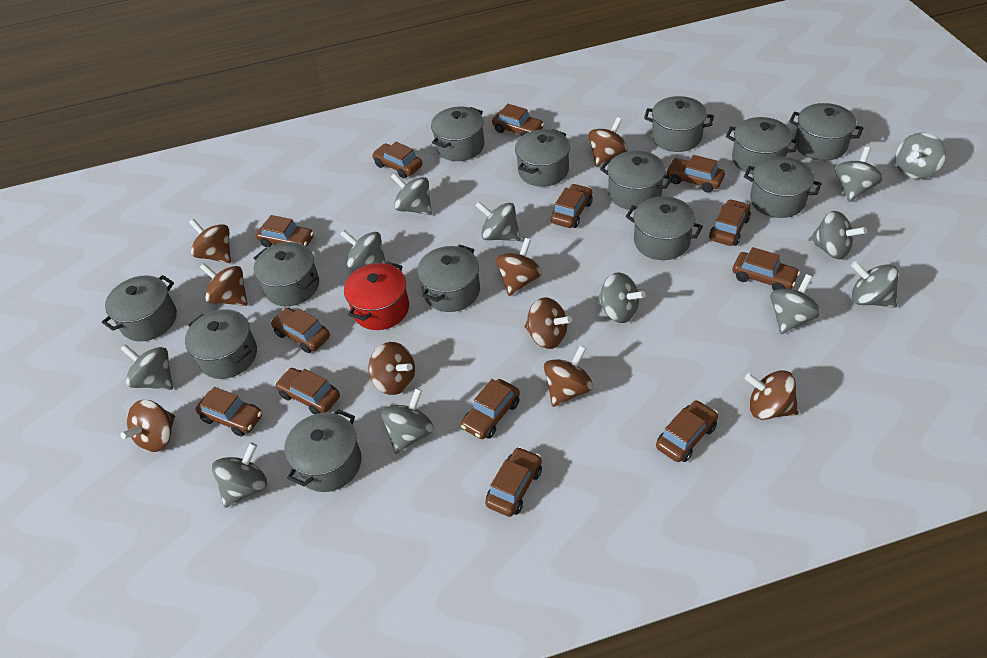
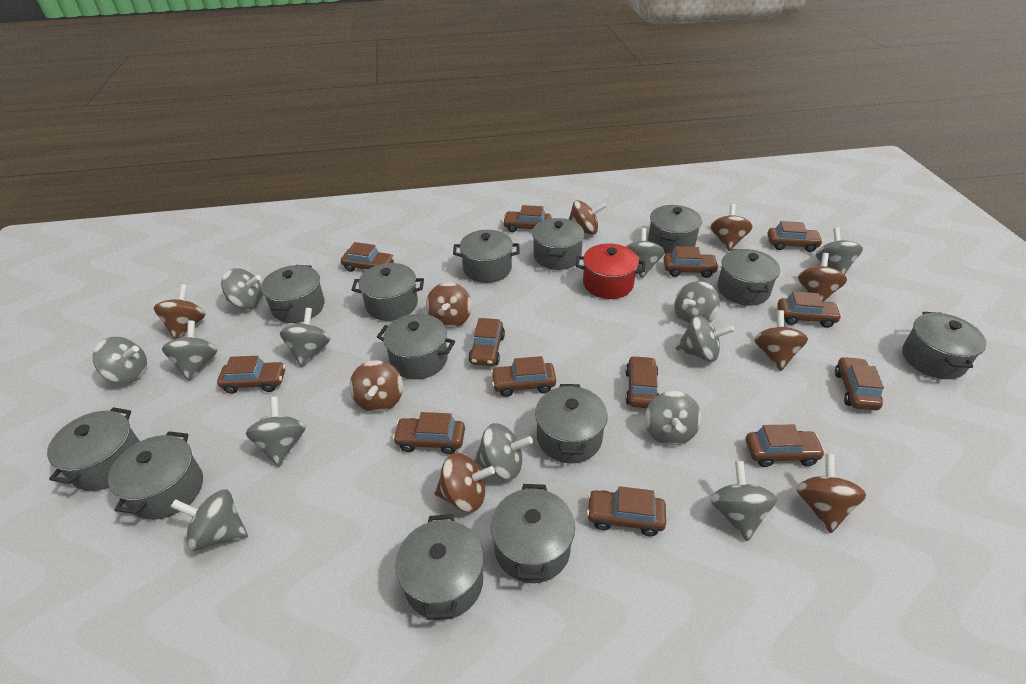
grey spinning top: [121,344,173,390] [212,443,267,508] [340,230,386,269] [381,388,434,454] [391,173,432,215] [475,201,521,241] [596,272,646,323] [770,274,821,334] [808,211,867,259] [835,147,883,202] [851,261,898,308] [895,133,946,179] = 12 -> [93,337,147,383] [162,321,218,381] [170,490,248,551] [221,268,263,309] [246,397,306,467] [280,308,330,367] [474,423,533,480] [626,228,665,278] [645,391,701,446] [674,281,720,326] [676,316,735,362] [710,461,777,541] [815,227,863,275] = 13

